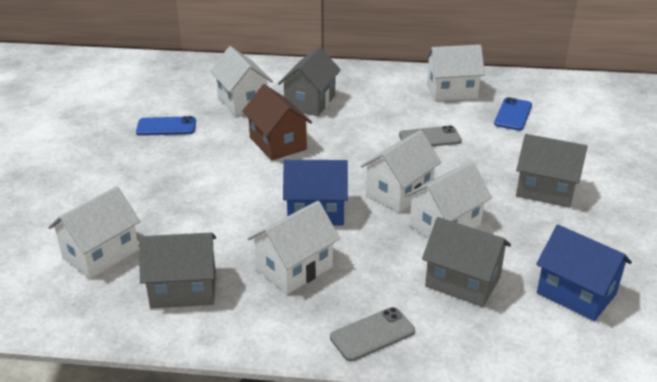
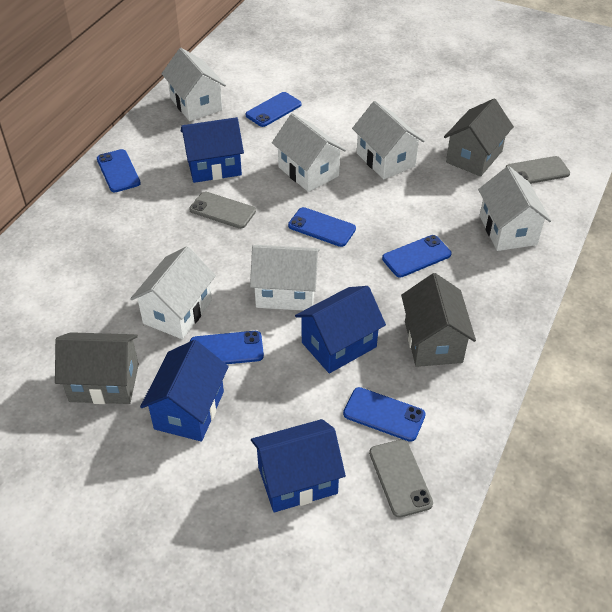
blue house: [283,160,348,226] [536,224,632,321] = 2 -> [140,340,229,442] [181,117,244,183] [251,419,346,512] [295,286,386,373] = 4
blue phone: [136,116,196,136] [494,97,532,131] = 2 -> [97,149,141,193] [190,331,264,364] [245,92,301,127] [288,207,356,247] [343,387,426,442] [382,235,451,278] = 6
brown house: [242,84,312,161] = 1 -> none = 0
grey house: [139,232,216,308] [278,46,341,116] [422,217,511,307] [516,134,588,208] = 4 -> [55,332,139,404] [401,273,476,367] [444,99,514,177] = 3
grey phone: [330,307,415,361] [399,125,462,147] = 2 -> [189,192,256,229] [369,439,433,518] [506,156,570,184] = 3

